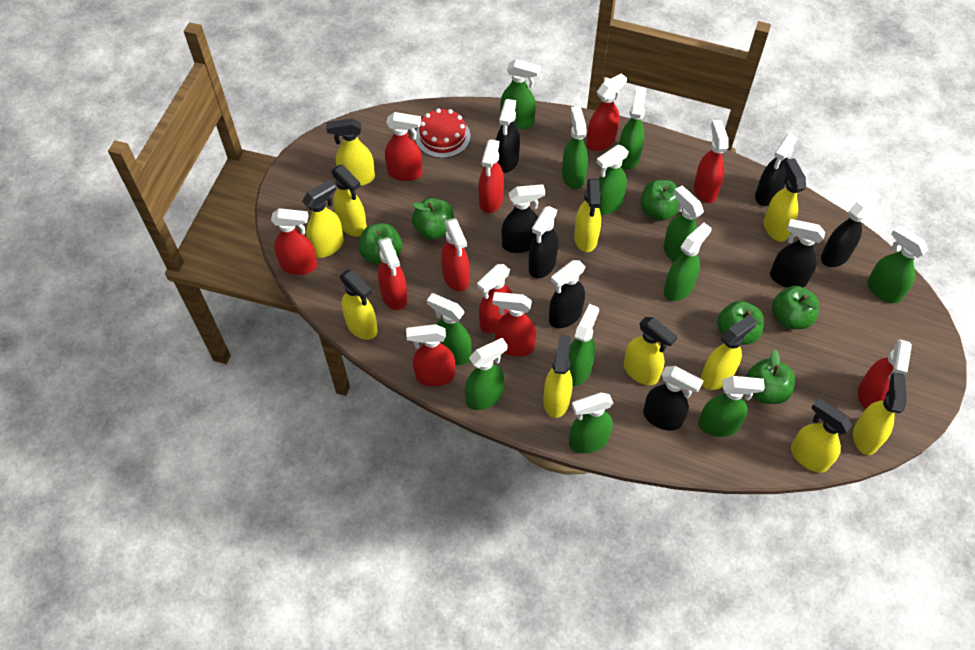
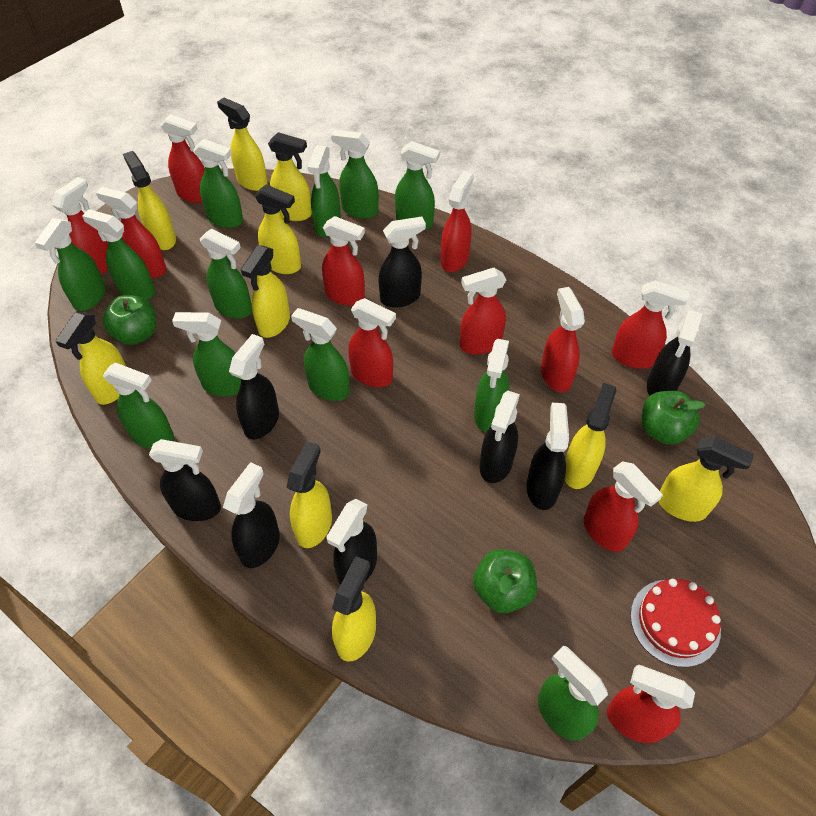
green apple: [359,223,402,265] [412,198,454,240] [641,180,679,221] [717,301,764,345] [746,350,795,404] [772,286,819,329] = 6 -> [103,295,156,345] [473,549,537,613] [641,391,706,445] = 3
yellow spray bottle: [302,180,344,258] [326,118,375,186] [332,165,367,237] [340,270,378,340] [543,335,573,418] [574,179,601,252] [624,317,678,385] [700,315,757,390] [764,158,806,242] [791,398,852,473] [853,372,907,455] = 11 -> [55,312,126,405] [123,151,176,250] [217,98,268,191] [241,245,290,338] [255,185,301,274] [268,132,312,221] [287,441,332,548] [332,556,376,662] [565,383,617,489] [658,437,754,522] = 10

